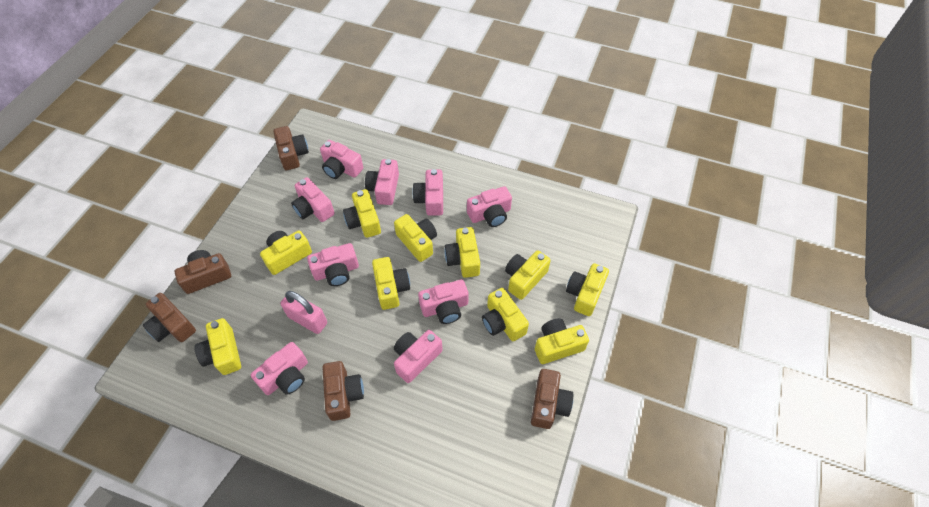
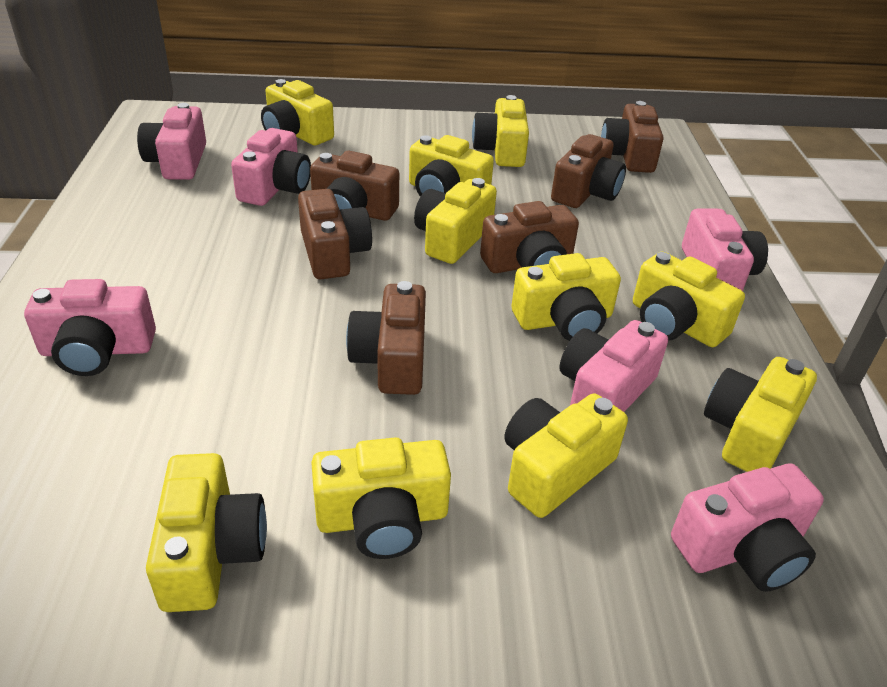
brown camera: [143,293,196,342] [174,250,231,294] [273,126,309,170] [322,361,364,421] [531,369,573,429] = 5 -> [298,189,372,279] [310,151,399,221] [346,281,426,395] [480,201,579,273] [551,134,626,208] [601,101,663,173] = 6
pink camera: [251,342,308,395] [291,177,335,222] [307,243,359,286] [320,140,363,179] [365,159,399,205] [394,330,443,383] [412,169,443,216] [418,280,468,324] [467,186,512,227] = 9 -> [24,279,156,376] [137,103,206,180] [231,128,311,206] [559,320,668,412] [671,464,824,592] [682,209,768,291] = 6
pink padlock: [280,291,327,334] = 1 -> none = 0

